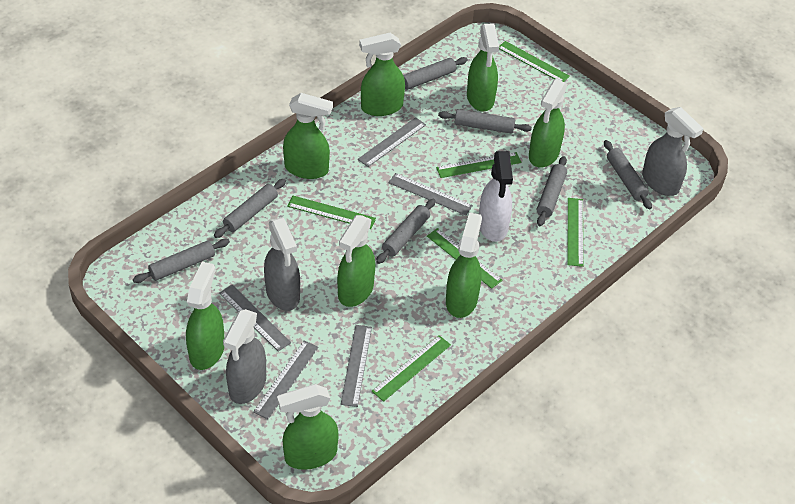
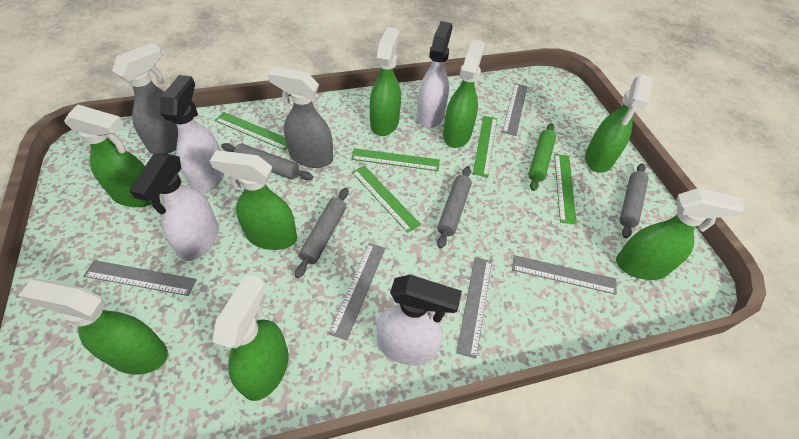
green rolling pin: none = 0 -> [528,123,556,191] = 1
green ruler: [287,196,376,229] [372,335,451,402] [427,228,503,289] [436,152,522,178] [499,41,570,82] [567,198,583,267] = 6 -> [215,112,287,150] [351,148,440,171] [352,165,421,233] [473,116,497,177] [554,154,577,224] = 5
grey rolling pin: [133,239,230,283] [214,179,286,238] [376,199,436,264] [403,57,468,90] [438,109,532,134] [537,156,567,226] [604,140,652,209] = 7 -> [221,143,313,180] [295,188,348,278] [437,166,472,249] [620,163,649,238] = 4
grey spray bottle: [223,309,266,404] [264,217,300,311] [642,107,703,196] = 3 -> [112,43,178,154] [268,67,333,168] = 2
white spray bottle: [479,151,513,242] = 1 -> [130,153,219,261] [160,75,225,193] [377,275,462,366] [417,21,453,128] = 4

